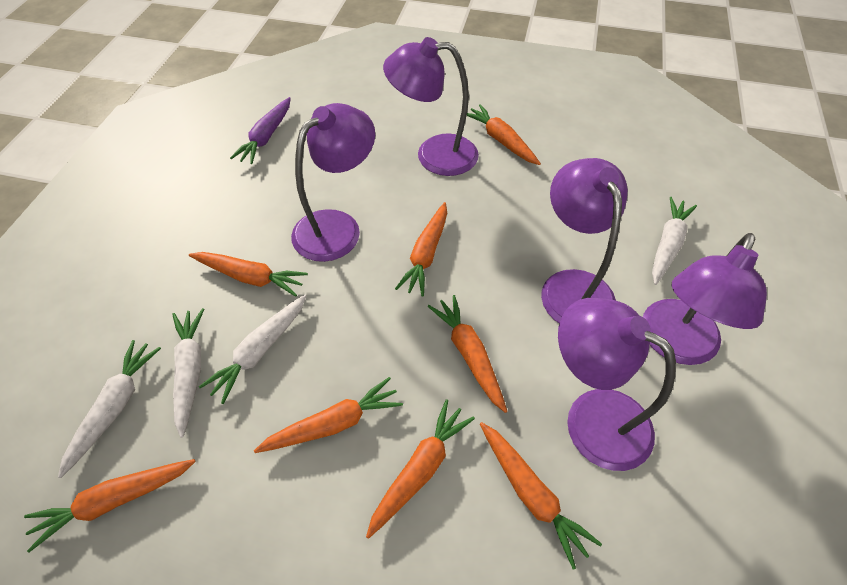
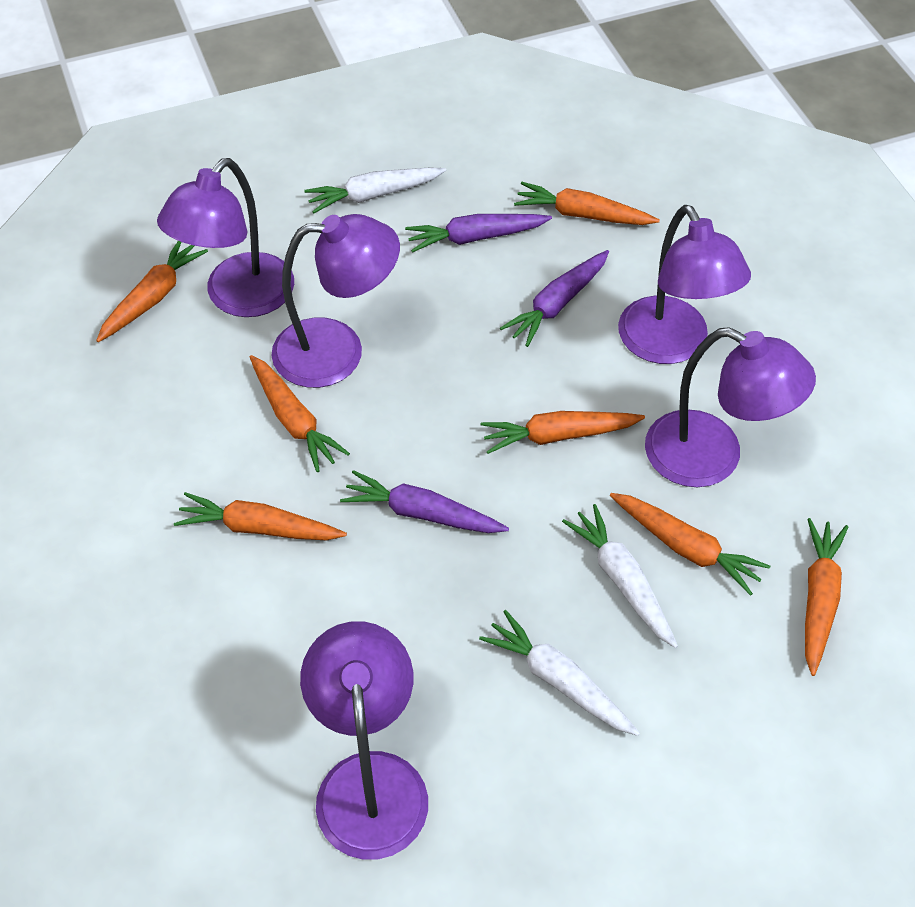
orange carrot: [24,459,196,553] [189,252,308,297] [254,377,403,453] [366,399,475,539] [395,202,447,297] [427,295,507,413] [467,104,541,165] [480,422,602,569] = 8 -> [96,241,208,342] [174,492,347,541] [250,355,350,472] [481,411,645,454] [514,182,660,225] [610,493,770,596] [805,518,848,676] = 7
purple carrot: [230,97,291,164] = 1 -> [340,470,509,533] [405,214,552,253] [500,250,609,347] = 3
white carrot: [58,340,161,478] [172,308,204,438] [199,294,306,404] [652,197,697,285] = 4 -> [304,168,446,213] [479,610,640,736] [562,504,678,648] = 3

